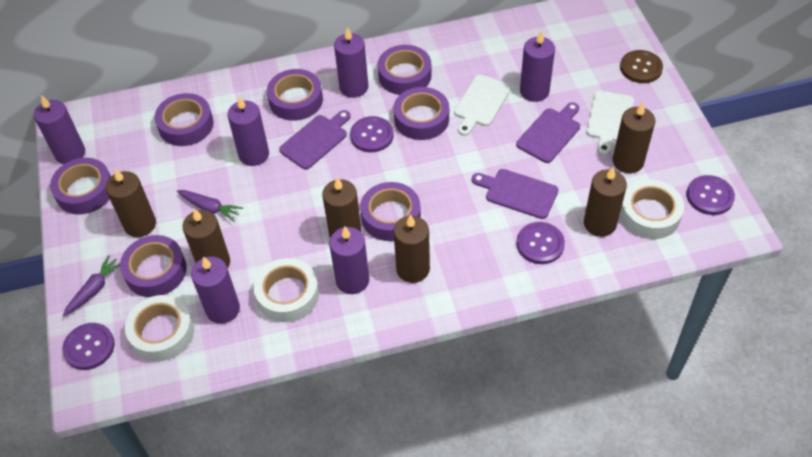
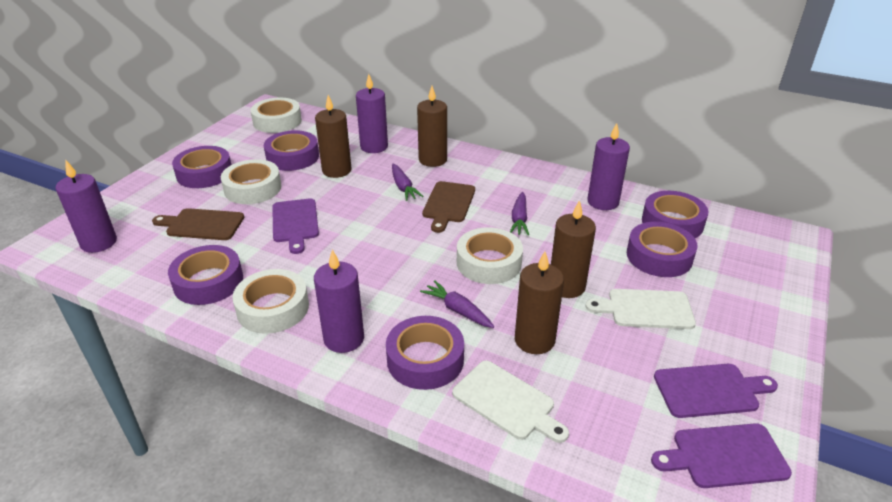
brown button: [620,50,663,83] = 1 -> none = 0
brown candle: [106,169,156,237] [183,208,230,268] [322,177,362,238] [393,214,430,283] [584,167,627,237] [613,102,655,173] = 6 -> [315,95,351,178] [417,86,447,167] [515,252,564,354] [551,200,596,298] = 4
brown cutting board: none = 0 -> [152,208,244,240] [422,181,475,233] = 2
purple button: [62,323,115,370] [350,116,394,152] [517,222,565,264] [686,175,735,215] = 4 -> none = 0
purple candle: [34,95,85,164] [191,256,240,324] [227,96,269,166] [329,226,369,294] [334,27,368,98] [520,30,555,102] = 6 -> [56,161,117,253] [314,250,364,353] [356,74,388,153] [588,123,630,210] = 4
purple carrot: [63,255,120,316] [177,190,243,222] = 2 -> [392,164,423,201] [420,280,494,328] [510,192,529,235] = 3
purple tape: [50,158,111,215] [120,235,187,297] [154,93,214,146] [267,69,323,121] [360,182,421,241] [378,45,432,95] [394,87,449,140] = 7 -> [168,245,243,305] [172,146,231,188] [264,130,319,171] [386,316,464,390] [627,222,697,277] [642,191,708,238] = 6
white tape: [125,295,194,361] [254,258,319,322] [620,179,684,239] = 3 -> [221,159,282,204] [232,269,309,334] [251,98,302,133] [457,227,523,284] = 4

